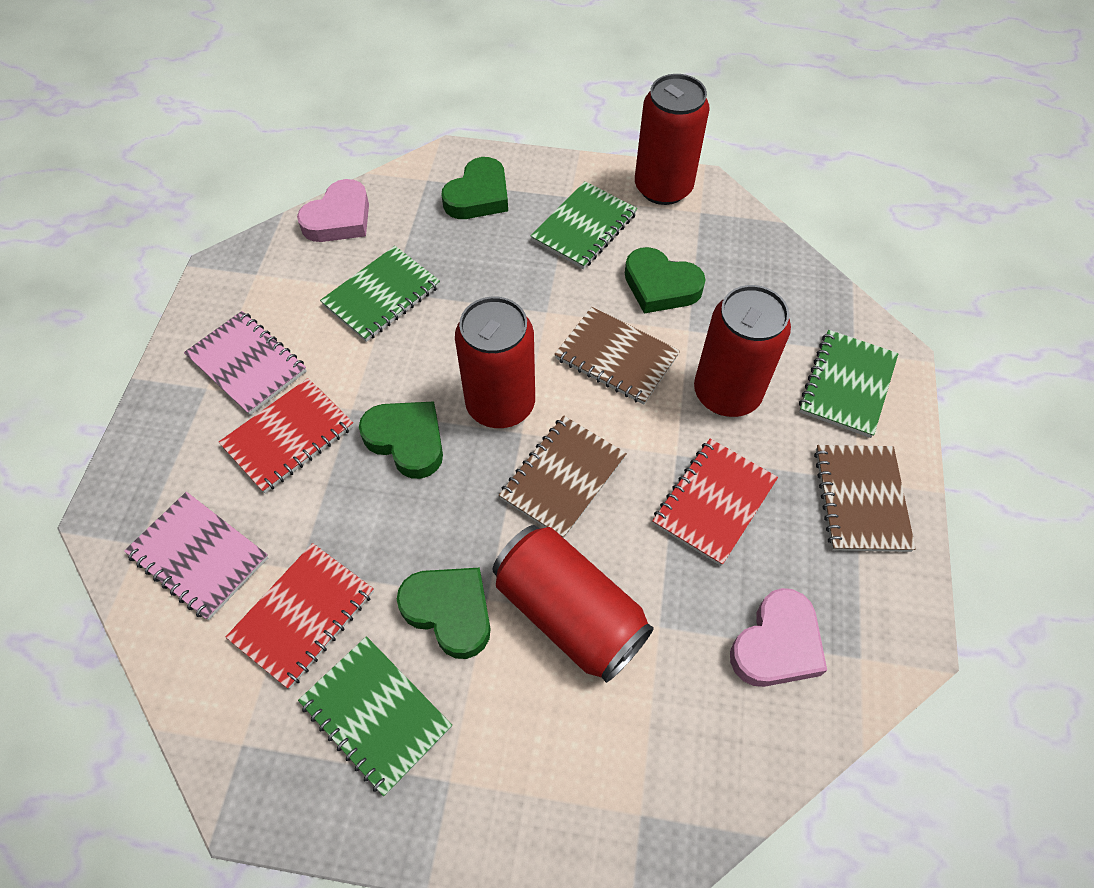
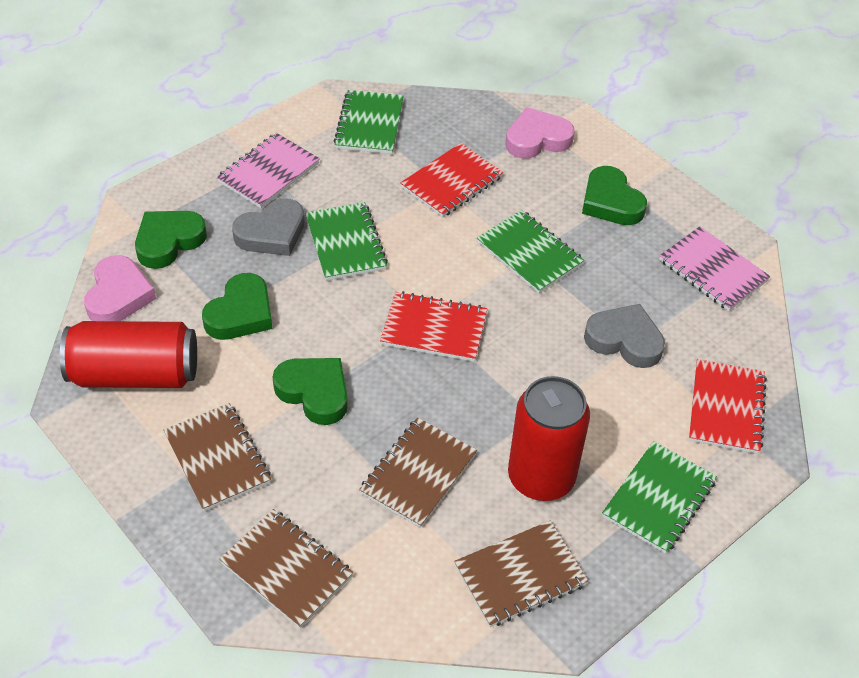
brown notebook: [499,416,627,538] [555,307,680,405] [814,445,916,552] = 3 -> [163,403,271,511] [219,509,353,628] [359,417,477,528] [454,520,588,627] = 4
grey heart: none = 0 -> [232,198,305,256] [584,304,665,368] = 2
red can: [455,297,535,428] [492,525,654,683] [635,74,710,205] [694,285,791,417] = 4 -> [60,321,197,388] [508,376,590,501] = 2

